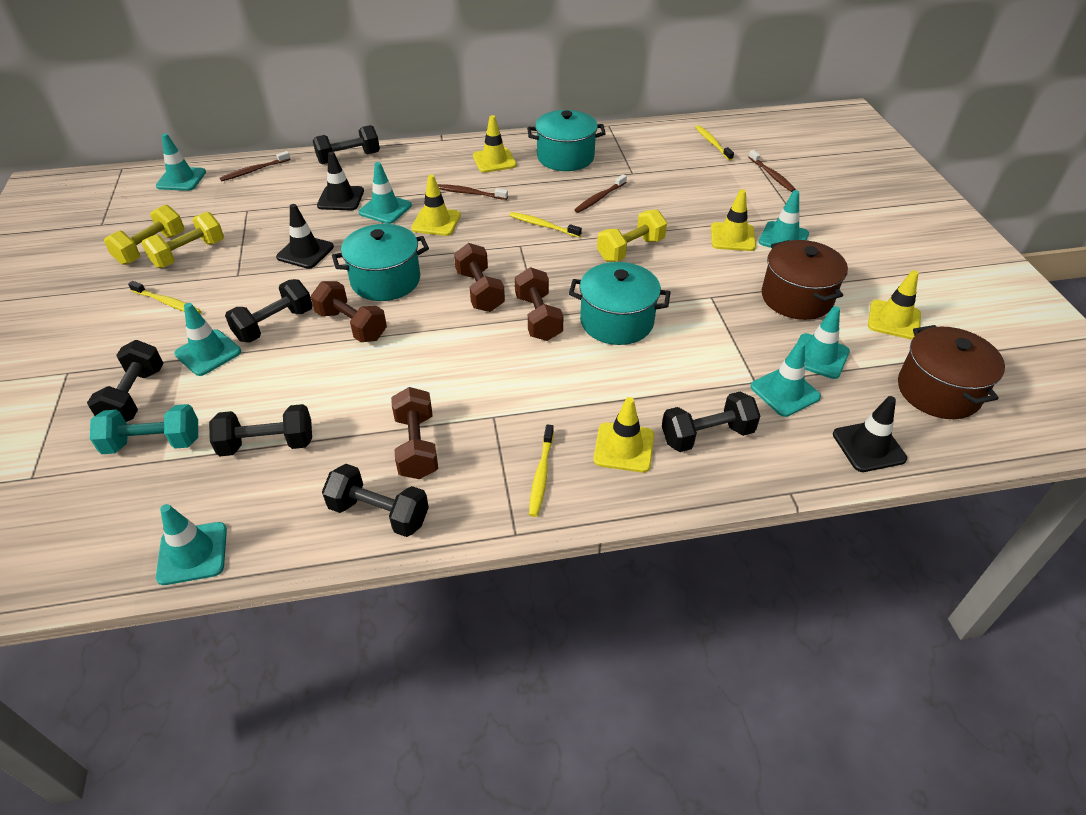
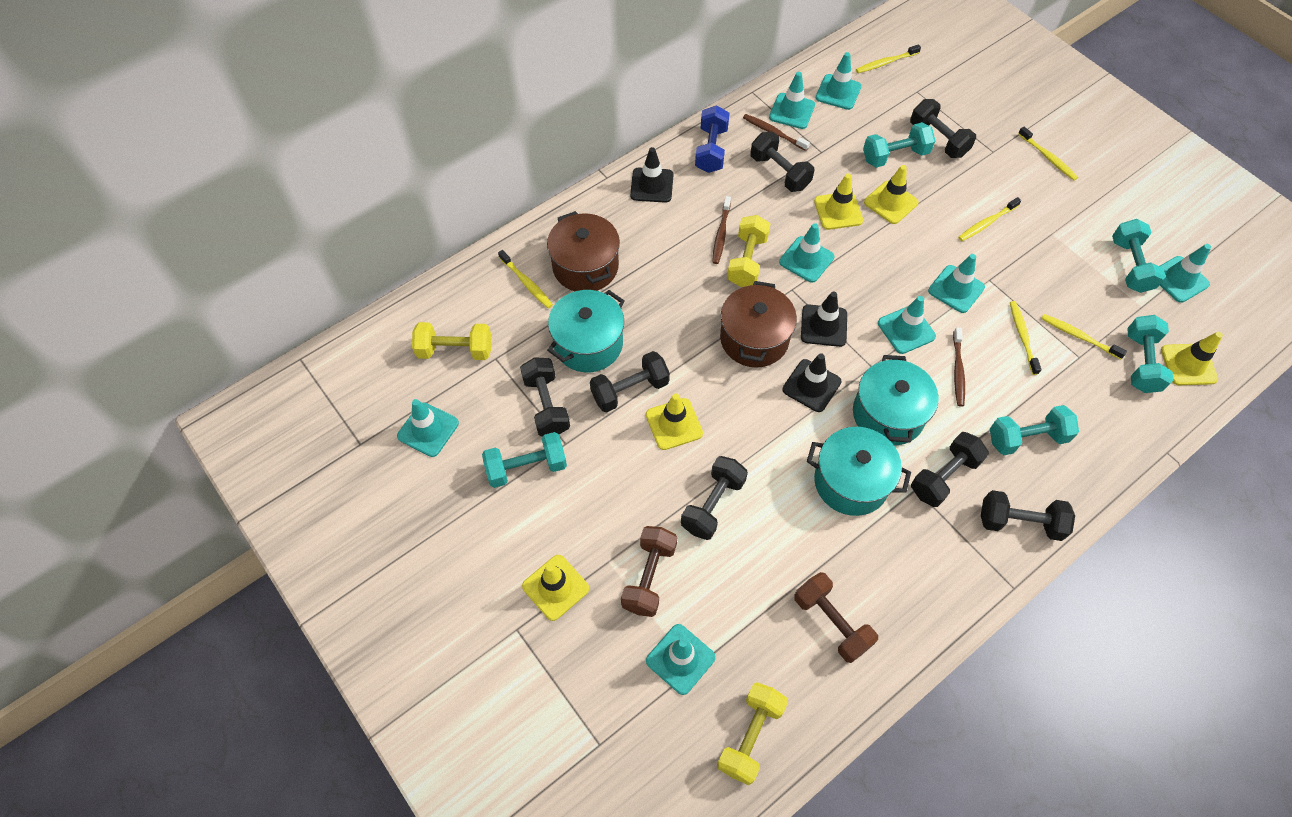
black dumbbell: [87,340,164,422] [209,404,312,456] [225,279,313,343] [313,125,380,164] [322,464,429,537] [662,391,760,452] = 6 -> [520,357,570,436] [590,351,670,413] [681,456,748,540] [750,132,814,192] [910,99,976,158] [911,432,989,507] [981,490,1075,541] = 7
blue dumbbell: none = 0 -> [695,105,730,173] = 1
brown dumbbell: [311,281,387,342] [391,387,438,479] [454,243,505,312] [515,267,564,341] = 4 -> [621,526,677,617] [794,572,878,663] = 2
brown toothbrush: [220,151,291,181] [437,184,508,200] [575,174,627,213] [748,150,796,192] = 4 -> [712,196,731,264] [743,114,810,151] [953,327,965,406] = 3
turquoise dumbbell: [90,404,198,454] = 1 -> [482,432,567,488] [863,122,936,168] [990,405,1079,455] [1112,219,1166,293] [1127,315,1173,393] = 5
turquoise traffic cone: [156,133,206,191] [156,504,227,585] [174,303,241,376] [359,162,412,224] [751,341,821,417] [759,190,809,248] [797,306,850,379] = 7 -> [397,399,459,457] [646,624,716,695] [769,72,815,129] [779,223,834,283] [816,52,862,110] [878,296,936,354] [928,254,985,313] [1159,244,1211,303] = 8
yellow toothbrush: [128,281,201,314] [509,212,582,238] [529,424,554,517] [695,125,734,161] = 4 -> [498,250,553,308] [856,44,921,73] [958,197,1021,241] [1010,301,1041,375] [1018,127,1078,181] [1041,314,1127,359] = 6

